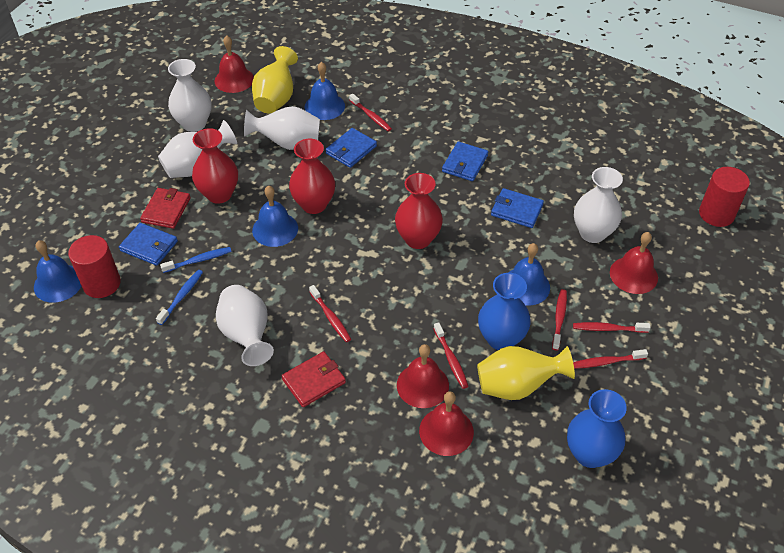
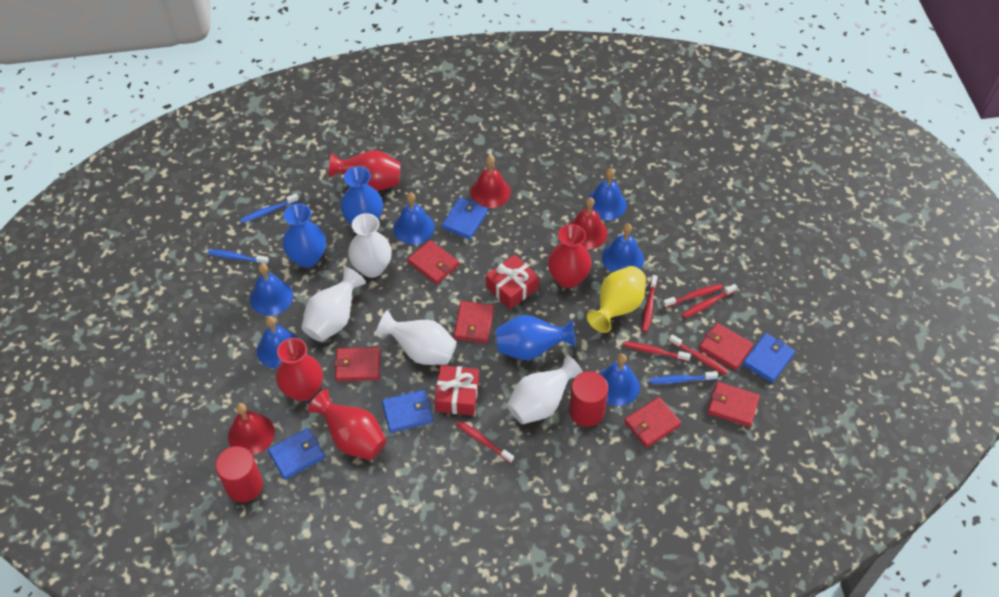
blue bell: [34,240,81,303] [252,186,298,247] [305,62,345,120] [508,243,550,305] = 4 -> [250,263,293,315] [257,316,298,368] [393,192,435,245] [586,168,627,220] [599,354,640,406] [602,223,644,272] = 6
blue toothbrush: [156,270,203,325] [160,247,232,273] = 2 -> [208,250,269,265] [240,194,299,223] [650,371,718,384] = 3
blue vase: [478,273,531,350] [567,389,627,468] = 2 -> [283,203,326,268] [341,166,383,225] [496,315,575,360] = 3
red bell: [215,35,254,93] [397,344,449,408] [419,391,474,456] [610,232,658,294] = 4 -> [228,403,275,455] [470,156,511,208] [570,197,608,250] = 3
red gift: none = 0 -> [434,365,479,416] [486,255,539,309] = 2
red vase: [192,128,238,204] [289,139,335,214] [395,173,443,249] = 3 -> [276,338,323,401] [308,389,386,460] [329,150,401,191] [548,224,591,288] = 4
red wallet: [140,188,191,229] [282,351,346,407] = 2 -> [334,347,380,382] [408,240,459,284] [454,301,494,343] [624,397,681,448] [699,323,754,370] [707,382,760,427] = 6
white vase: [158,120,237,178] [168,59,212,132] [216,285,274,366] [244,106,320,150] [574,167,623,243] = 5 -> [301,267,366,342] [348,213,392,278] [376,310,457,365] [507,355,583,424] = 4
yellow vase: [252,46,298,114] [477,346,575,400] = 2 -> [587,266,646,333] = 1

